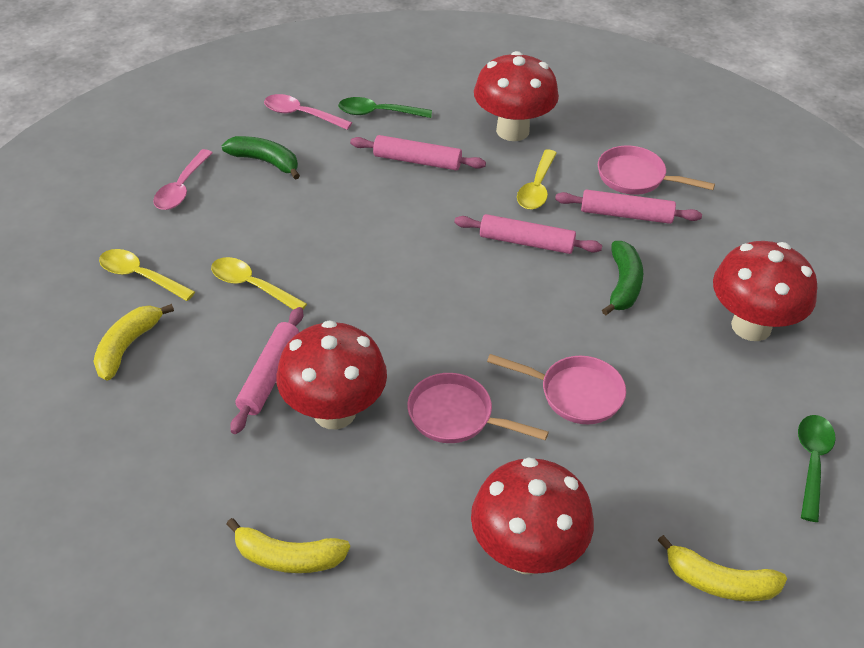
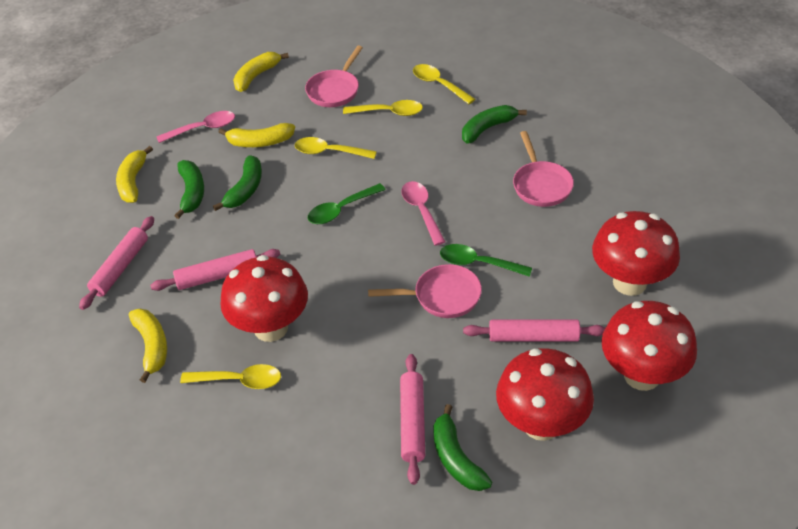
green banana: [221,136,300,180] [602,241,643,315] = 2 -> [174,160,204,219] [213,156,262,211] [433,404,492,491] [462,105,527,144] = 4
yellow banana: [93,304,174,381] [226,518,350,573] [657,535,787,601] = 3 -> [116,146,153,203] [129,309,167,383] [219,123,295,147] [233,52,289,92] = 4
yellow spoon: [99,249,195,301] [211,257,307,310] [517,149,557,210] = 3 -> [180,364,281,389] [295,137,377,159] [343,100,423,116] [413,64,475,104] = 4

